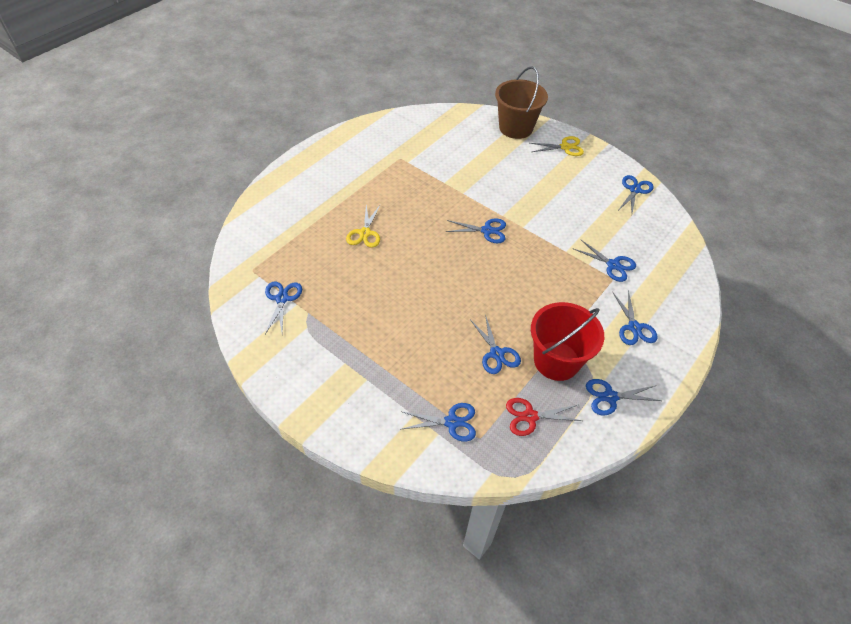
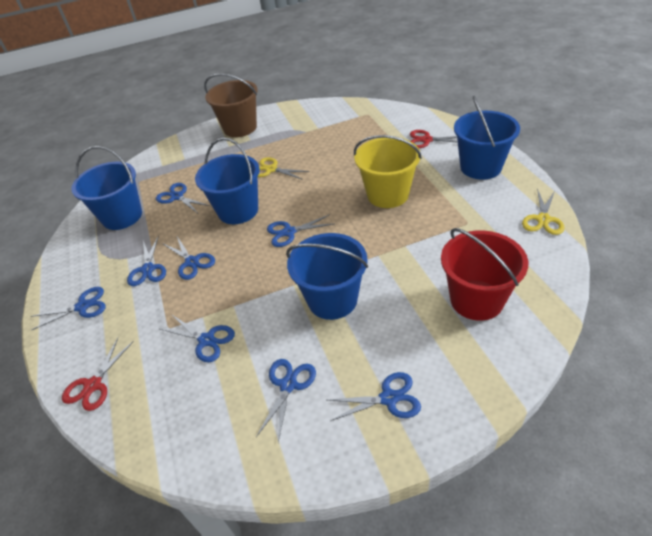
blue bucket: none = 0 -> [71,146,142,230] [195,138,260,224] [286,233,368,320] [454,96,520,180] = 4
red scissors: [506,398,582,436] = 1 -> [62,338,134,411] [410,130,458,148] = 2
yellow bucket: none = 0 -> [354,135,422,208] = 1

